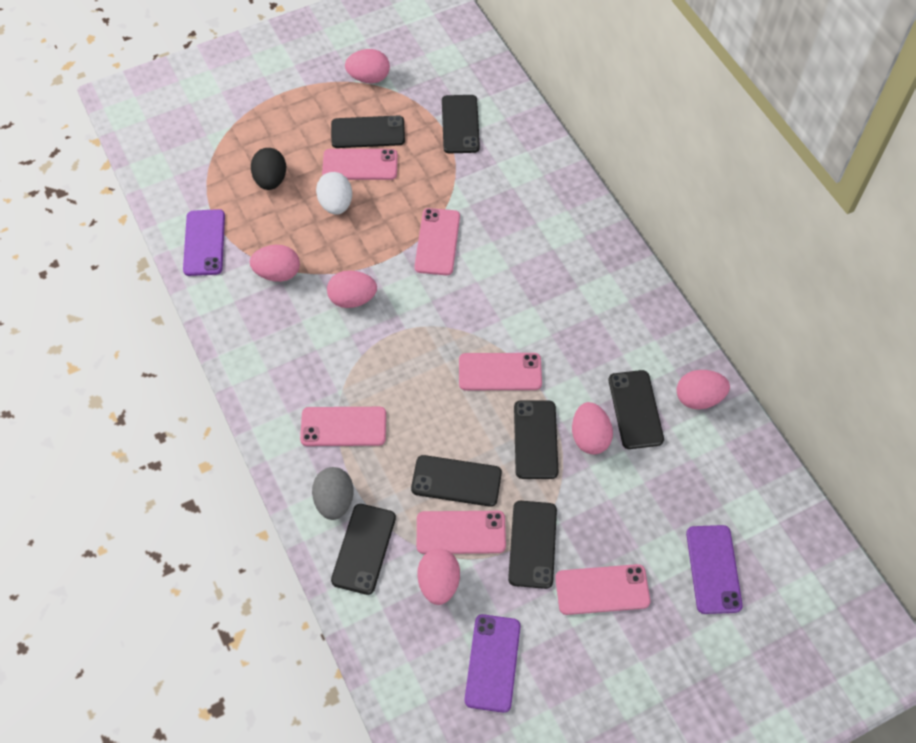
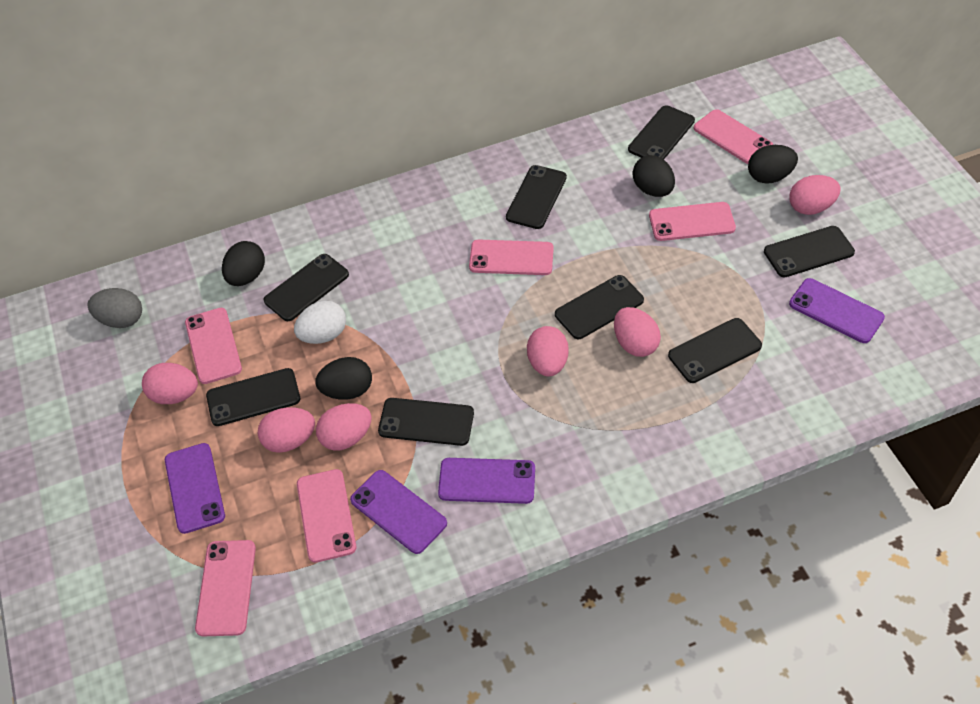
black egg: [251,148,286,190] = 1 -> [222,241,265,286] [315,357,372,400] [633,155,675,197] [748,145,798,184] = 4
black phone: [331,116,405,148] [331,504,396,595] [411,455,502,507] [442,95,480,153] [508,501,557,589] [514,400,558,479] [609,370,664,449] = 7 -> [206,368,300,426] [264,254,349,321] [378,398,474,446] [506,165,567,229] [555,275,644,339] [628,105,695,159] [668,318,762,383] [764,226,855,277] = 8
purple phone: [183,209,225,276] [465,614,521,713] [686,525,743,614] = 3 -> [165,443,225,534] [350,470,447,554] [438,458,535,504] [789,278,885,343] = 4

